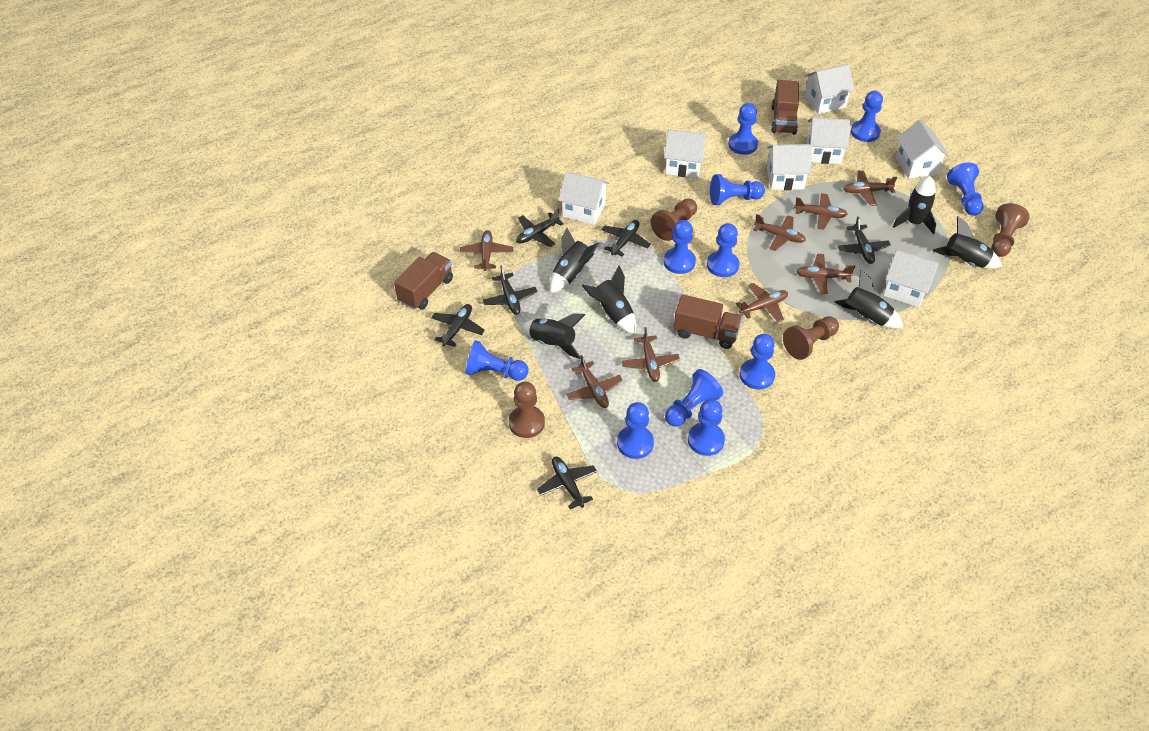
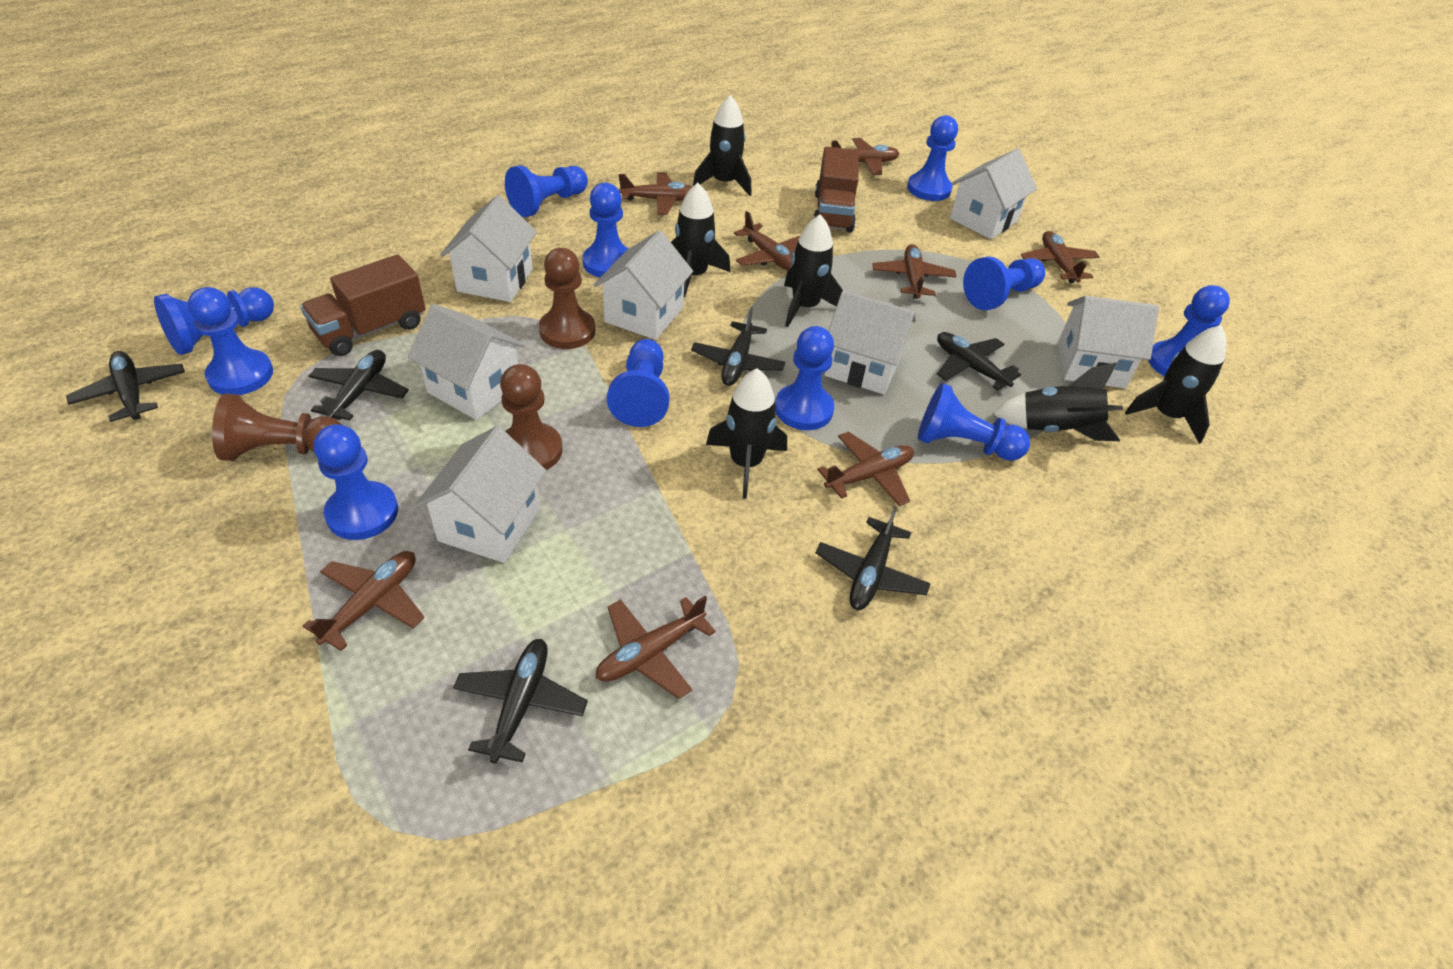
brown pawn: [509,382,545,438] [651,198,697,241] [783,316,839,360] [991,203,1030,257] = 4 -> [212,394,342,461] [500,364,562,470] [539,248,595,349] = 3
brown truck: [394,252,453,310] [674,294,742,349] [771,80,799,135] = 3 -> [300,255,426,356] [813,146,859,233] = 2

